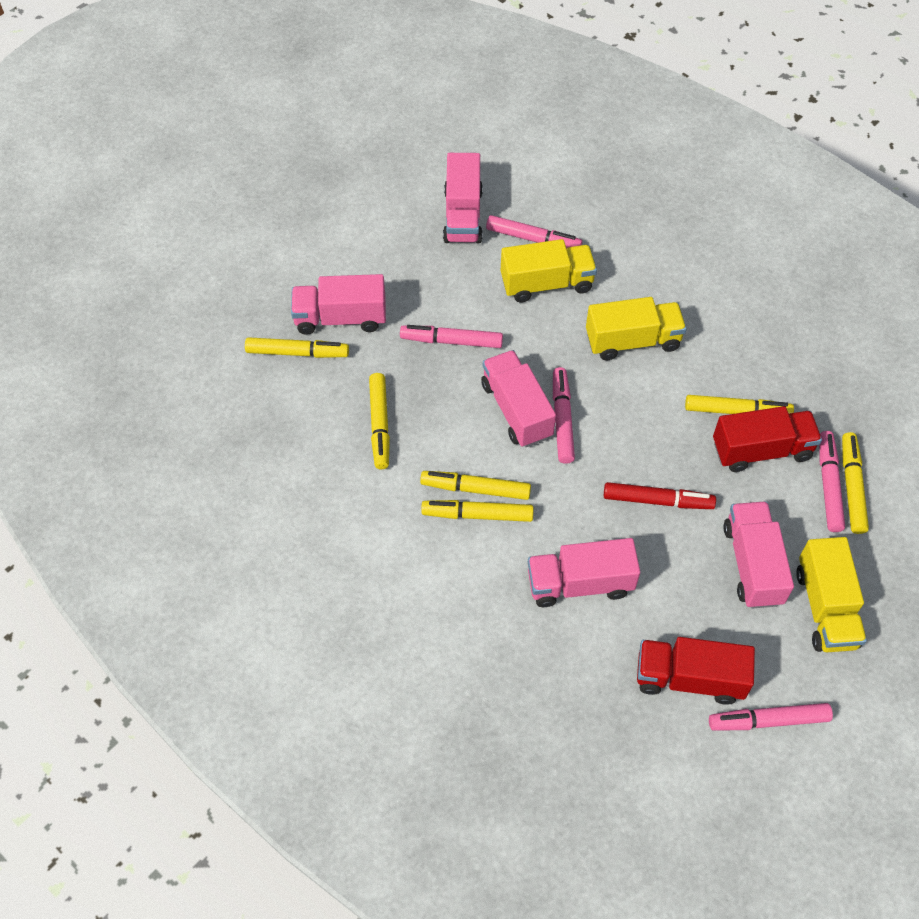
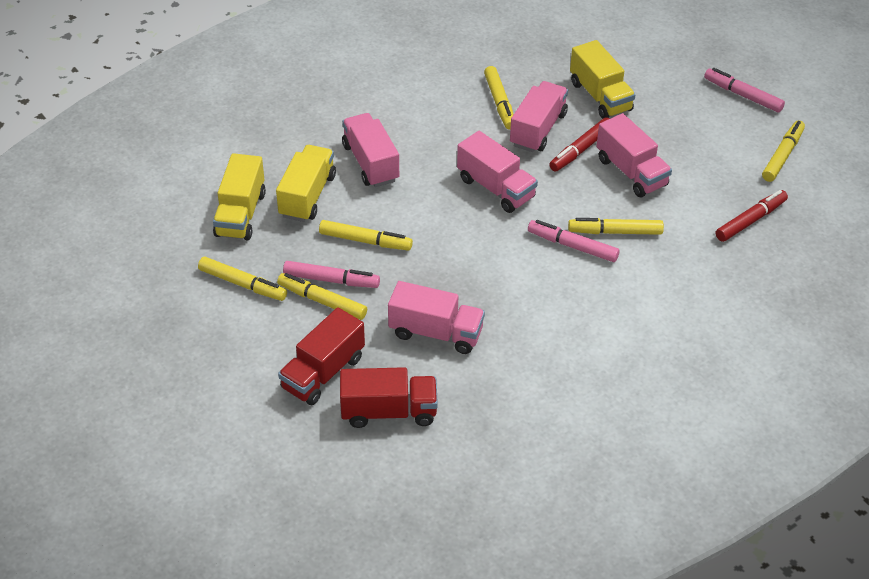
pink marker: [400,325,503,348] [486,215,582,249] [553,367,575,464] [709,703,833,731] [819,431,845,532] = 5 -> [283,261,380,288] [528,220,620,262] [704,68,785,112] = 3
red marker: [604,482,716,509] = 1 -> [549,118,609,171] [716,190,788,242] = 2

